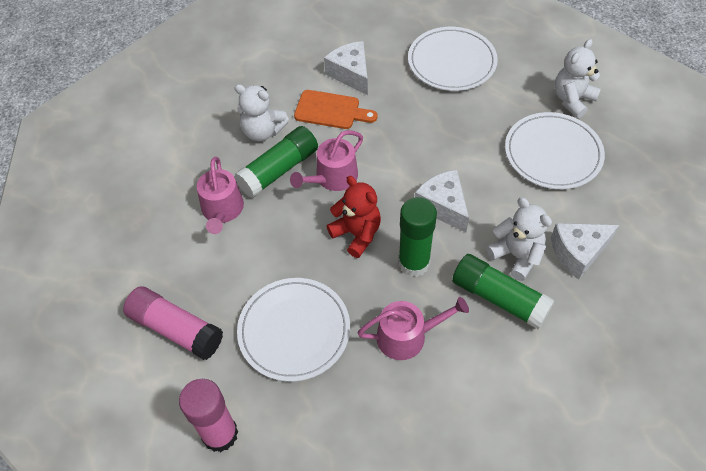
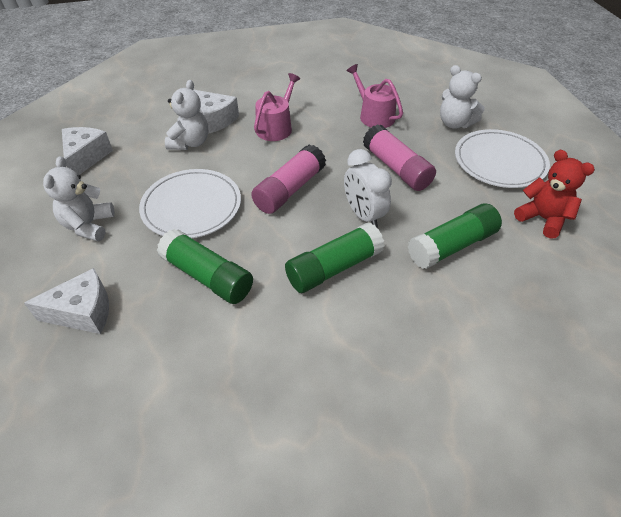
orange cutting board: [294,90,377,129] = 1 -> none = 0
pink watering can: [197,157,244,234] [290,130,363,191] [357,297,469,360] = 3 -> [254,73,300,141] [346,64,403,128] = 2
white clock: none = 0 -> [344,149,392,228] = 1
white plate: [237,278,350,382] [408,27,498,91] [505,112,605,189] = 3 -> [139,169,241,238] [455,129,550,188] = 2

